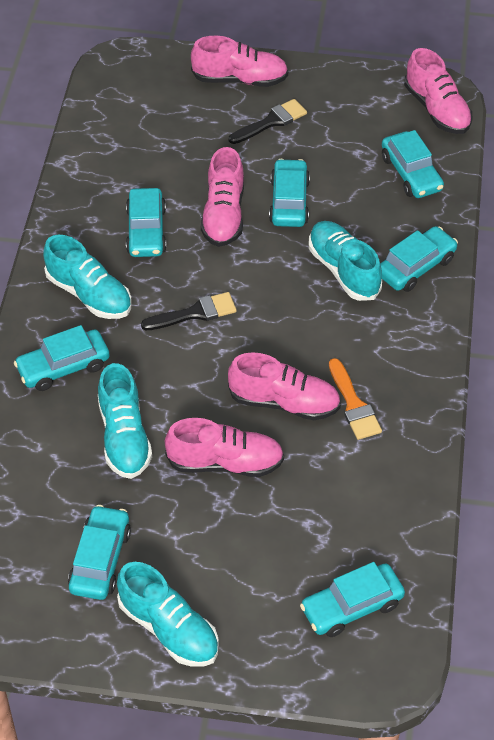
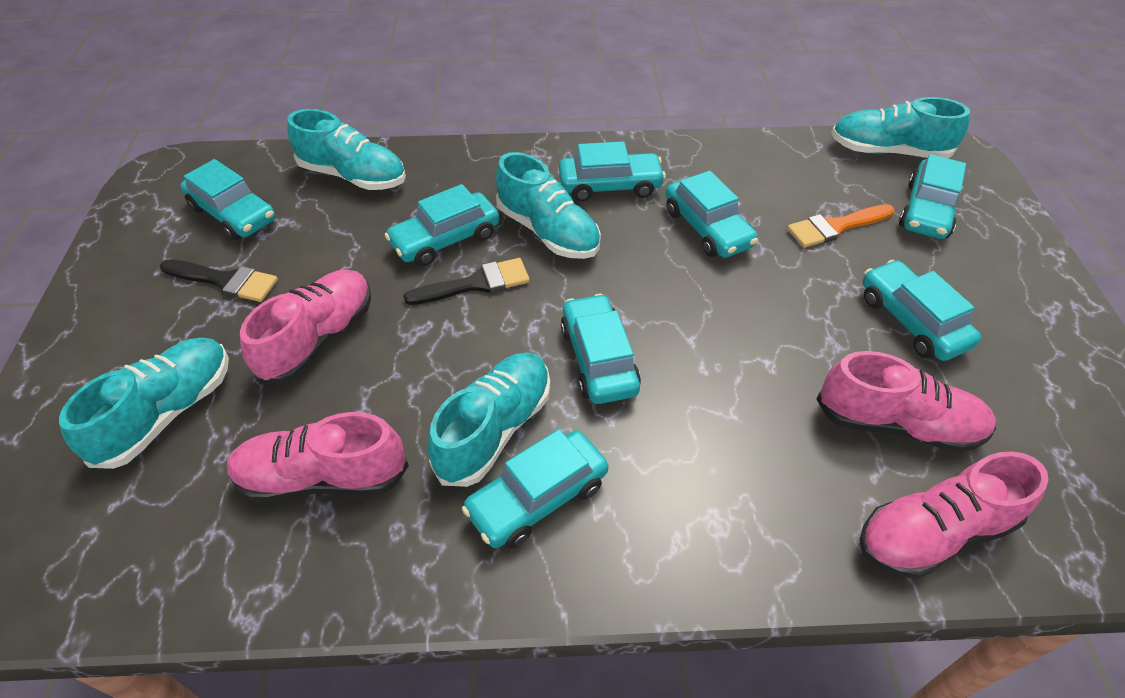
pink shoe: [165,418,284,477] [191,36,288,87] [201,147,244,247] [228,352,341,420] [404,48,472,134] = 5 -> [227,412,409,502] [240,269,371,384] [816,351,996,453] [859,451,1049,579] = 4
turquoise car: [14,325,110,391] [68,505,131,600] [126,188,167,257] [269,159,310,227] [300,562,405,637] [380,226,458,292] [382,130,444,198] = 7 -> [180,159,275,240] [385,184,500,266] [462,429,608,548] [559,141,666,202] [561,294,641,404] [665,171,758,258] [863,260,981,361] [899,154,966,239] = 8
turquoise shoe: [43,235,132,319] [98,363,152,479] [117,562,219,667] [309,221,382,301] = 4 -> [59,338,229,469] [287,109,406,190] [428,352,550,487] [496,152,601,259] [831,97,970,158] = 5

